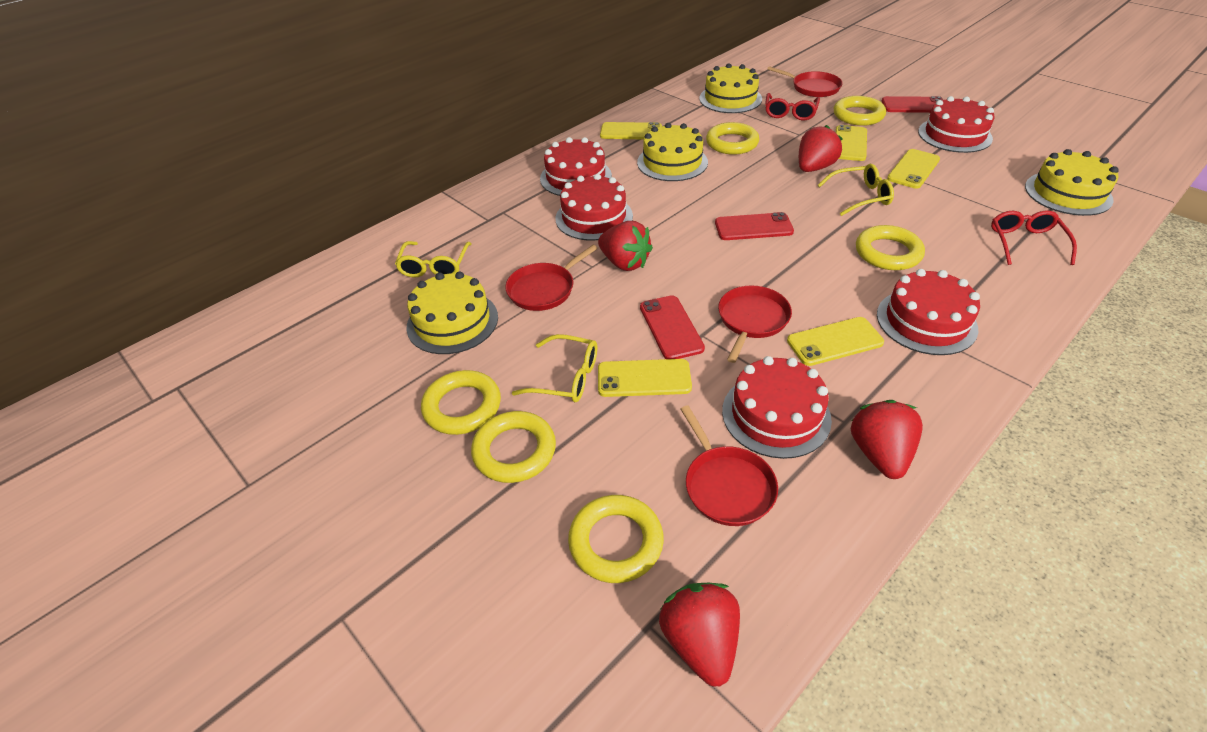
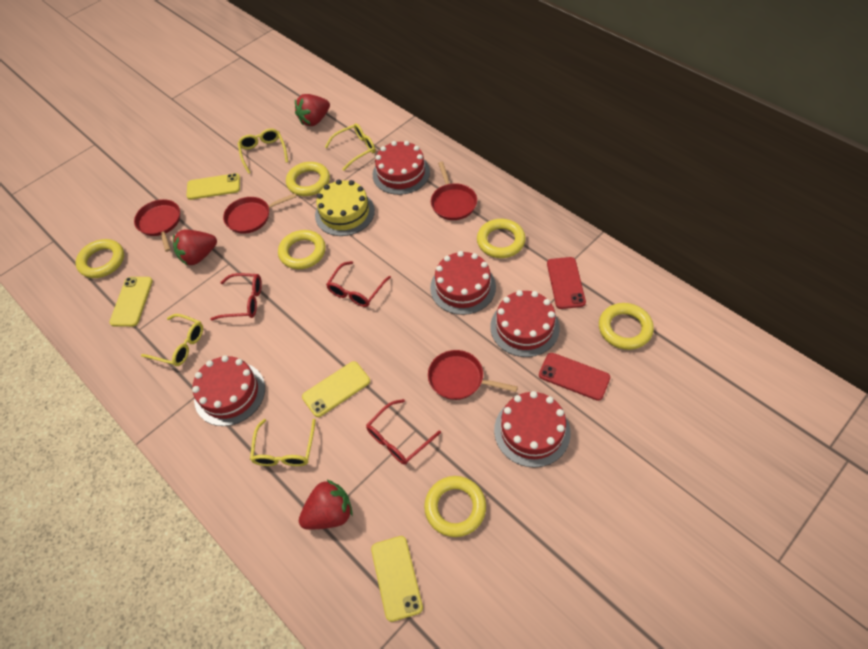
red glasses: [765,93,820,121] [991,210,1077,265] = 2 -> [210,273,262,321] [326,261,391,307] [366,399,441,465] = 3
red phone: [640,295,705,359] [715,212,794,240] [882,96,943,113] = 3 -> [539,353,610,401] [547,257,586,309] = 2
red strawberry: [598,221,653,271] [659,583,740,687] [799,125,843,172] [851,400,923,479] = 4 -> [173,229,217,266] [295,94,330,126] [299,480,353,530] = 3
yellow cake: [406,271,498,354] [637,123,708,181] [699,63,762,113] [1025,149,1119,216] = 4 -> [315,179,375,236] = 1
yellow glasses: [395,241,471,278] [512,334,597,402] [818,164,894,216] = 3 -> [141,314,203,366] [238,128,288,174] [250,419,316,466] [325,123,376,171] = 4
yellow phone: [598,359,692,397] [600,122,662,139] [787,317,884,366] [835,125,867,161] [887,149,940,189] = 5 -> [109,277,153,327] [186,173,240,200] [302,361,370,417] [371,536,423,622] = 4

